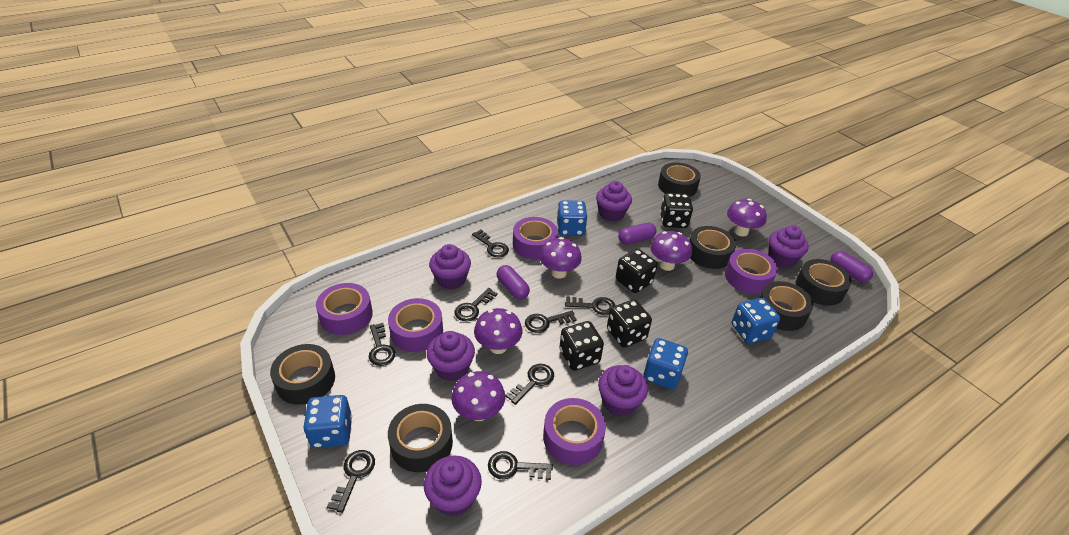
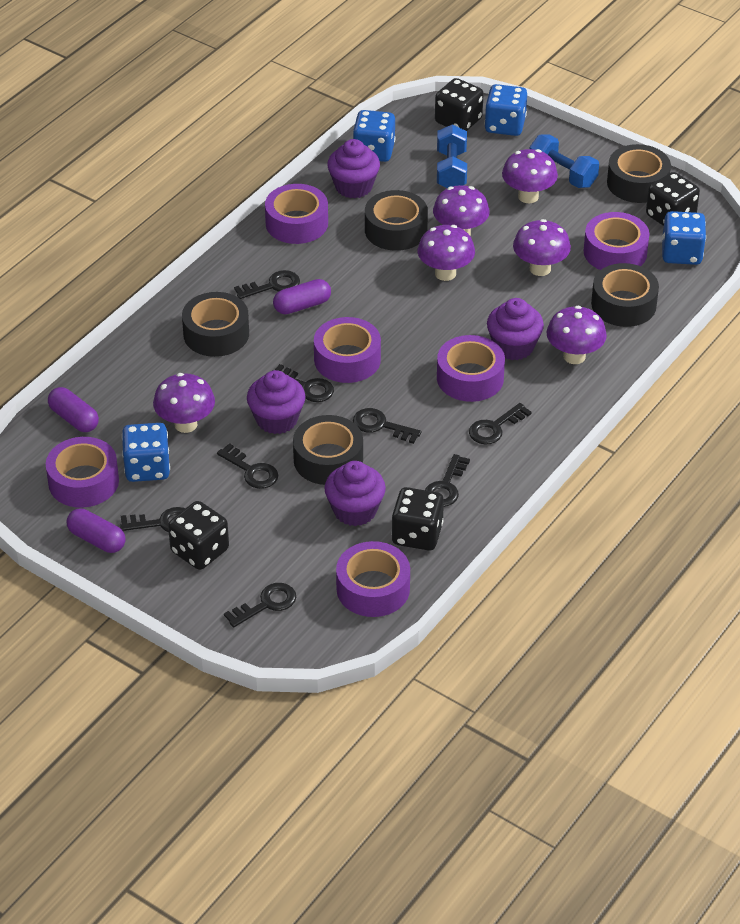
black tape: [270,344,335,405] [388,404,453,472] [658,162,701,197] [689,226,736,269] [759,281,814,331] [795,259,852,306] = 6 -> [182,292,249,357] [293,415,363,485] [365,190,428,251] [591,263,659,327] [607,144,671,203] = 5
blue dumbbell: none = 0 -> [437,124,467,188] [530,135,599,188] = 2
purple cupcake: [424,456,482,516] [427,331,475,381] [429,244,471,290] [596,181,632,222] [598,365,648,417] [768,225,809,268] = 6 -> [247,370,306,434] [324,461,386,526] [327,139,380,198] [487,298,544,360] = 4
purple mushroom: [451,371,505,421] [474,308,522,354] [539,237,582,279] [650,231,692,271] [727,199,767,237] = 5 -> [153,373,215,433] [418,225,475,281] [433,185,489,236] [502,149,558,203] [513,219,571,276] [546,306,607,364] = 6
purple tape: [316,283,373,335] [388,298,443,352] [513,217,558,260] [543,398,606,465] [725,249,778,294] = 5 -> [46,437,119,508] [265,184,328,244] [314,317,381,383] [336,541,410,617] [437,335,505,402] [584,212,649,270] = 6

